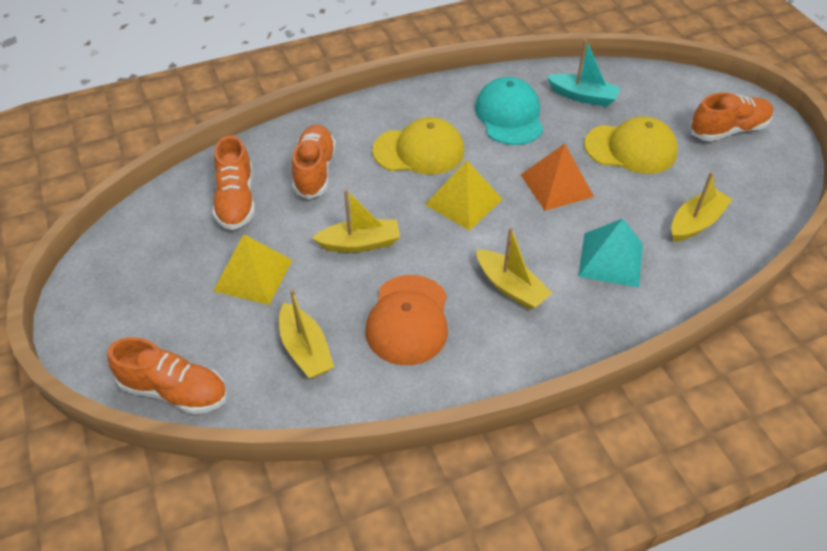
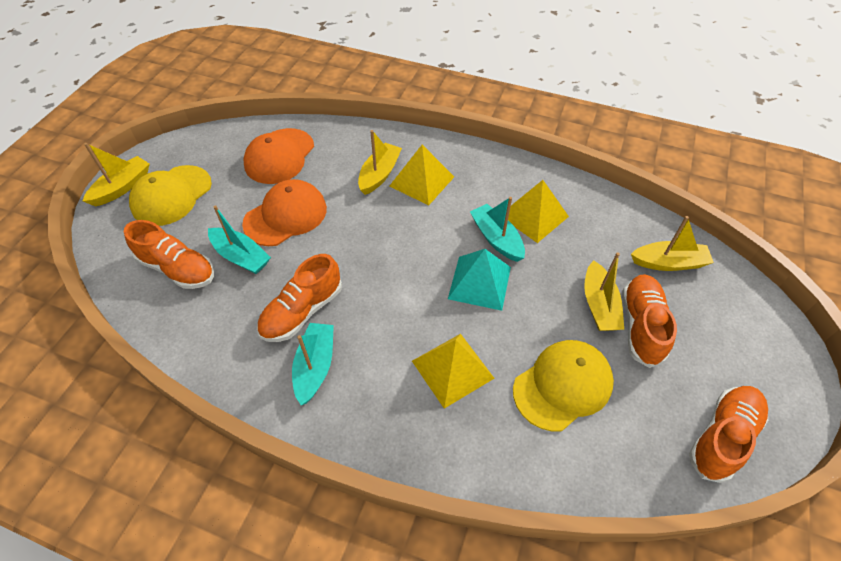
orange cap: [366,275,448,365] = 1 -> [242,179,327,246] [243,128,314,184] = 2
orange pyramid: [521,143,594,211] = 1 -> none = 0
turquoise boat: [547,39,621,107] = 1 -> [208,205,271,274] [292,323,334,405] [470,197,525,262] = 3
turquoise cap: [475,77,543,145] = 1 -> none = 0
yellow pyramid: [213,234,292,305] [425,160,503,231] = 2 -> [390,145,454,206] [412,334,495,409] [508,180,569,243] = 3

